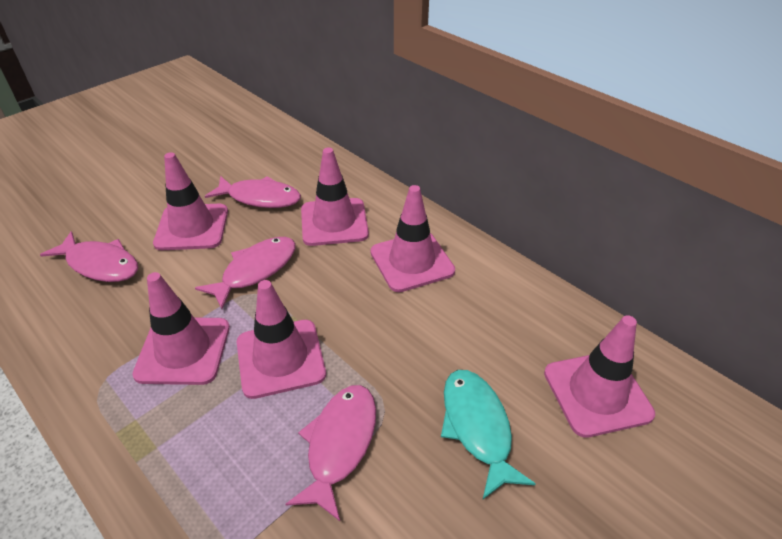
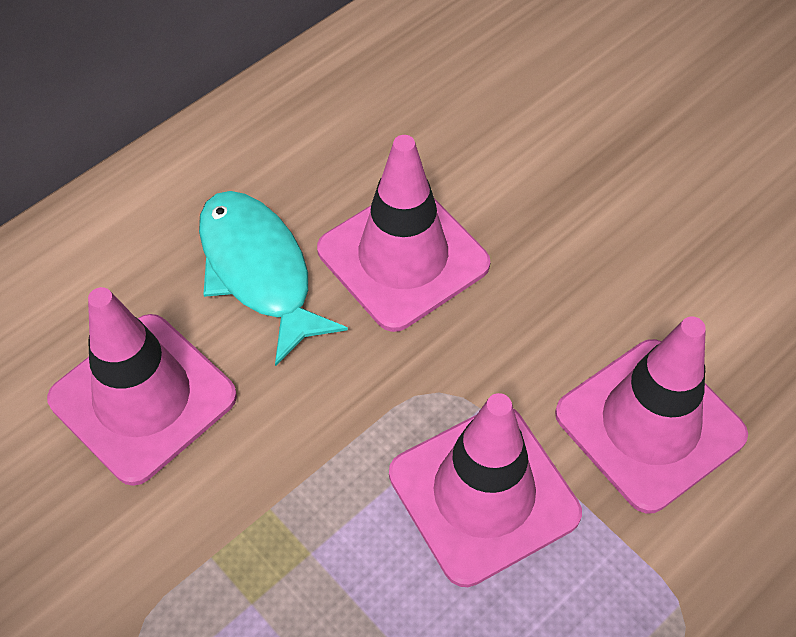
pink fish: [40,231,138,282] [195,237,296,309] [205,176,301,208] [286,385,376,521] = 4 -> none = 0
pink traffic cone: [132,272,230,385] [153,152,228,250] [237,280,326,399] [301,147,369,246] [370,185,455,292] [544,315,655,438] = 6 -> [47,287,237,486] [317,135,490,332] [389,393,582,587] [555,317,748,514] = 4

